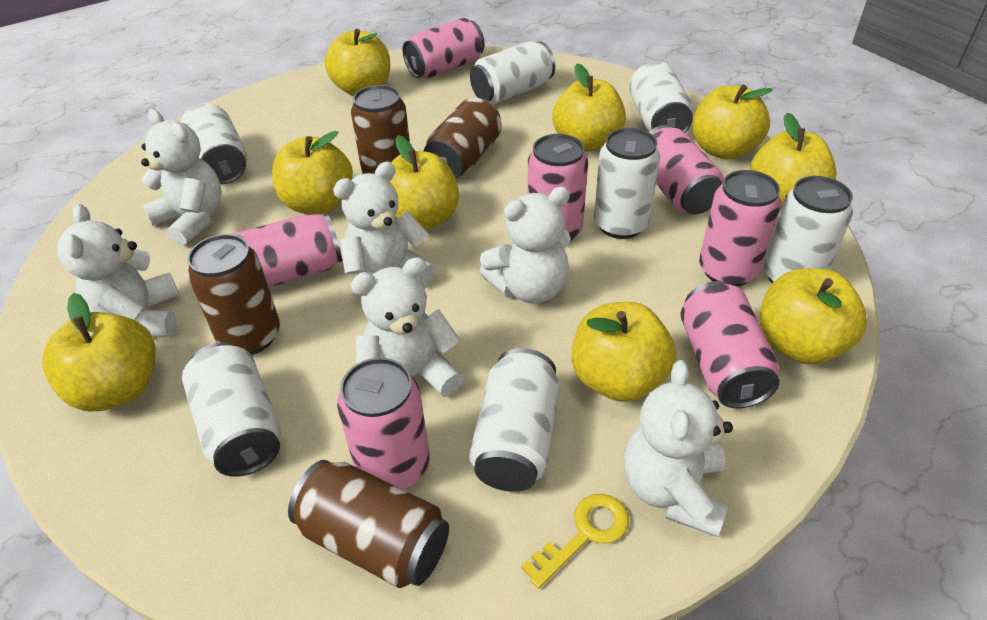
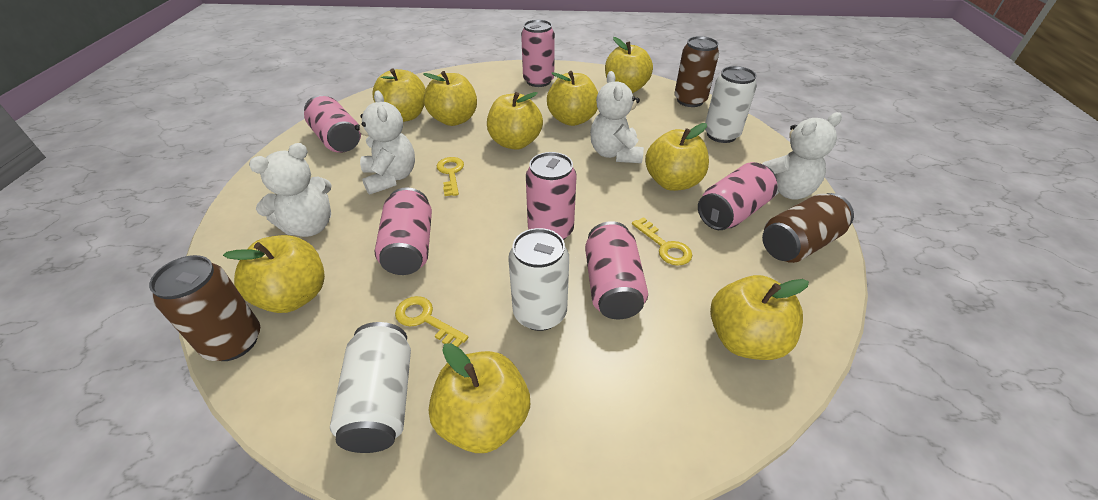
brown can: [187,234,280,355] [288,460,449,588] [351,85,410,174] [424,98,502,178] = 4 -> [149,255,260,361] [674,36,719,107] [762,193,854,263] = 3
pink can: [233,213,342,287] [337,358,429,490] [403,18,485,78] [527,134,588,241] [649,125,724,214] [680,281,780,408] [699,170,781,287] = 7 -> [304,95,361,153] [375,187,432,275] [521,20,555,87] [526,152,577,240] [585,221,648,319] [698,162,777,230] = 6
white can: [180,103,247,184] [182,343,281,477] [469,348,560,492] [470,41,555,104] [594,128,660,239] [629,61,693,133] [763,176,853,283] = 7 -> [330,322,411,453] [508,228,569,331] [705,66,757,143] = 3
white teddy bear: [58,204,179,337] [141,109,222,246] [333,162,436,286] [351,257,463,397] [480,186,571,304] [624,360,733,537] = 6 -> [249,143,332,237] [355,90,415,195] [590,71,644,163] [762,112,842,199] = 4
yellow key: [521,494,629,589] = 1 -> [395,296,468,347] [437,157,464,196] [632,217,692,266] = 3

